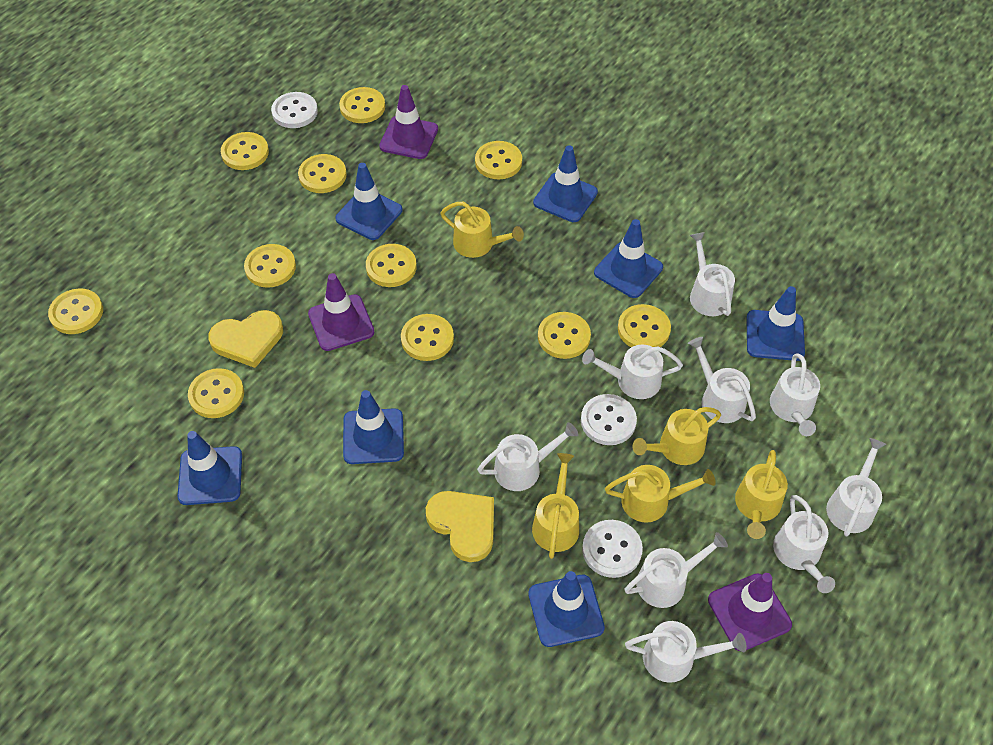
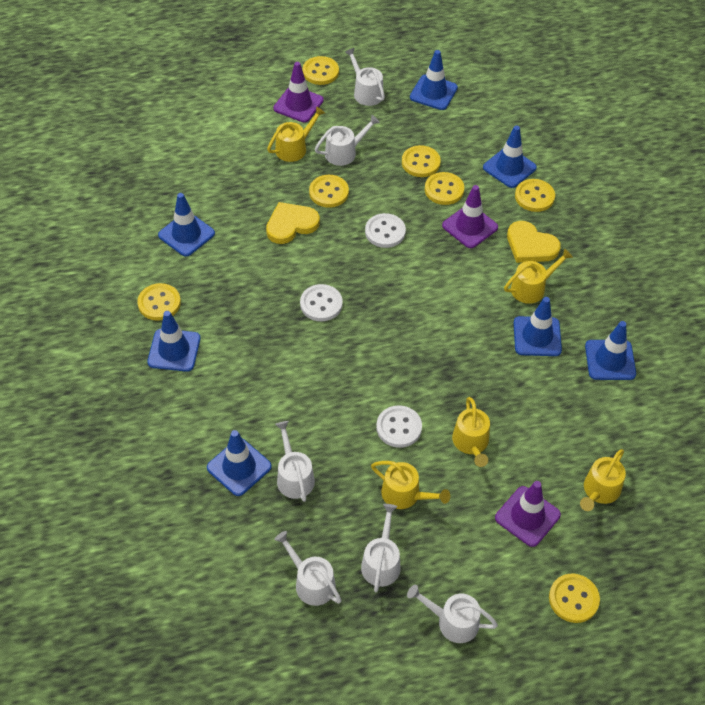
white watering can: [477,422,578,491] [582,345,683,399] [624,532,728,608] [625,621,747,683] [688,337,756,423] [690,232,735,316] [770,353,820,436] [773,495,835,593] [826,438,886,537] = 9 -> [274,531,342,606] [275,421,315,502] [315,115,380,166] [345,48,385,106] [361,504,401,592] [407,585,498,643] = 6
yellow button: [48,289,103,334] [188,368,244,418] [221,132,269,170] [244,244,296,288] [298,154,347,193] [339,87,385,123] [366,244,417,287] [401,314,454,361] [475,141,522,179] [538,312,591,359] [618,304,671,347] = 11 -> [137,283,181,321] [303,56,339,85] [309,175,349,208] [402,145,441,177] [425,172,464,205] [515,179,555,212] [549,574,600,623] = 7

